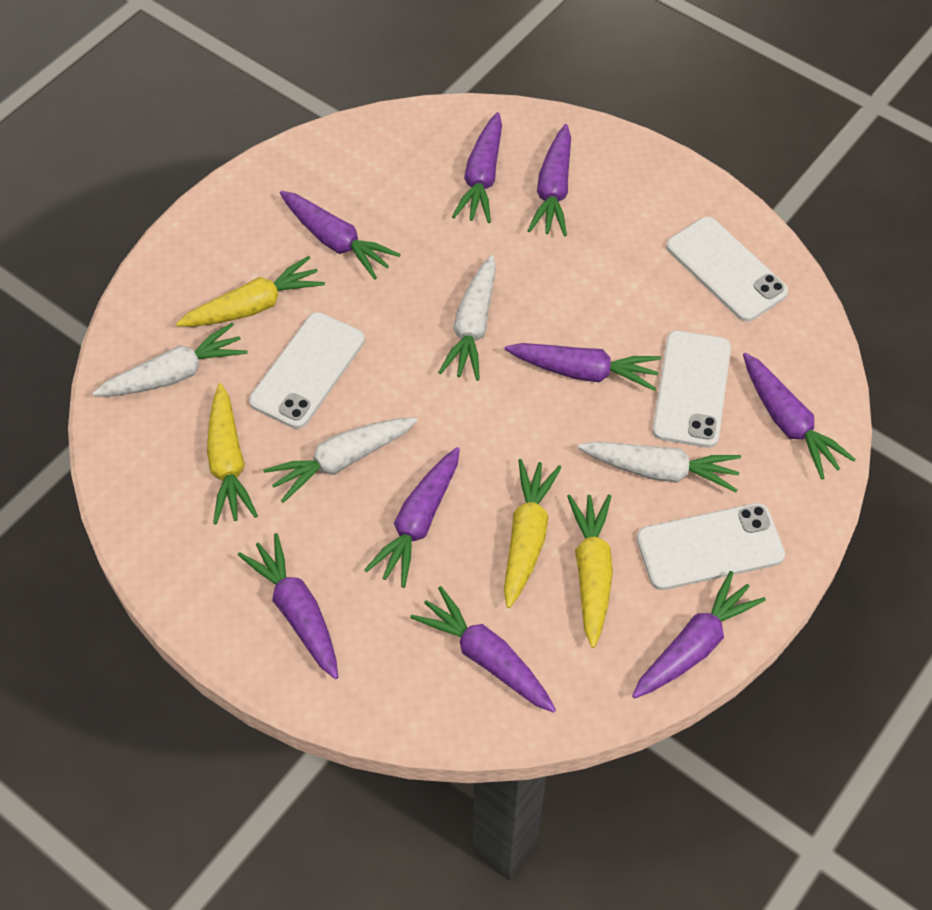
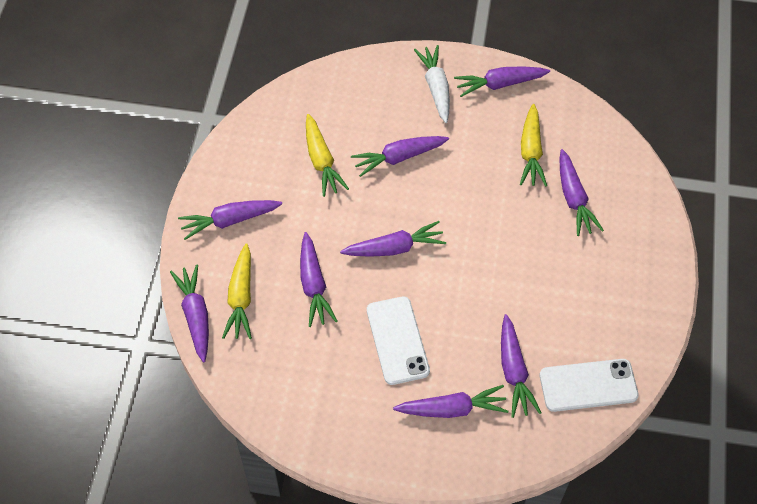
white carrot: [93,323,248,396] [263,418,418,503] [438,255,496,381] [578,441,741,492] = 4 -> [414,45,450,123] = 1
white phone: [249,312,365,429] [637,503,785,590] [652,331,731,448] [666,217,788,322] = 4 -> [367,296,430,385] [540,359,639,412] = 2
yellow carrot: [176,256,325,327] [207,383,258,524] [504,459,562,608] [567,494,613,648] = 4 -> [222,243,252,339] [306,114,349,197] [520,104,547,187] = 3

